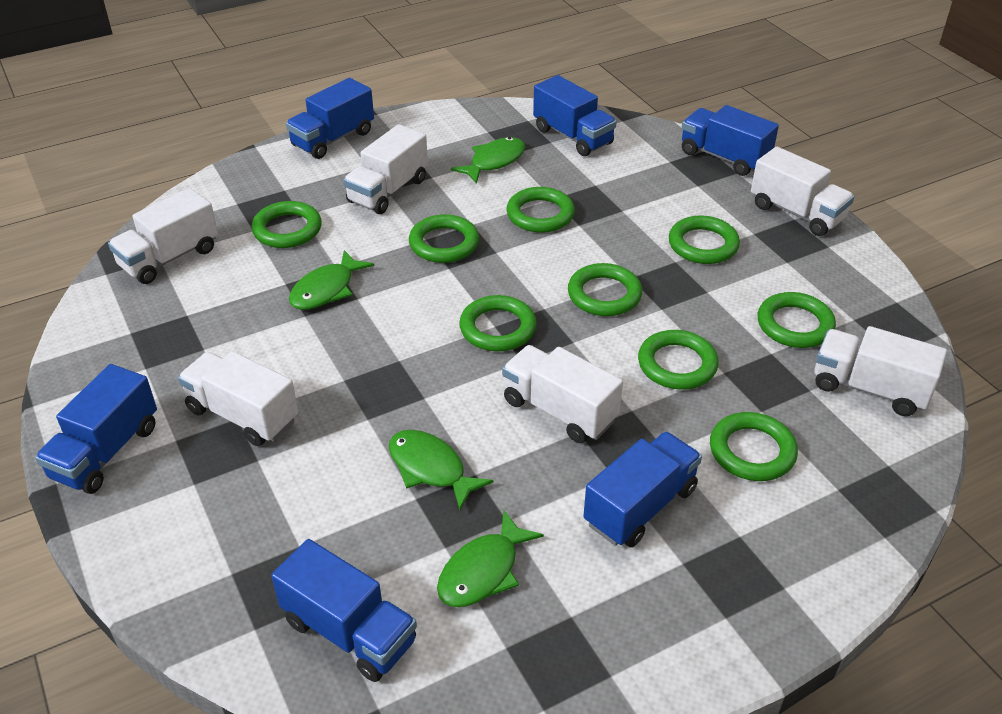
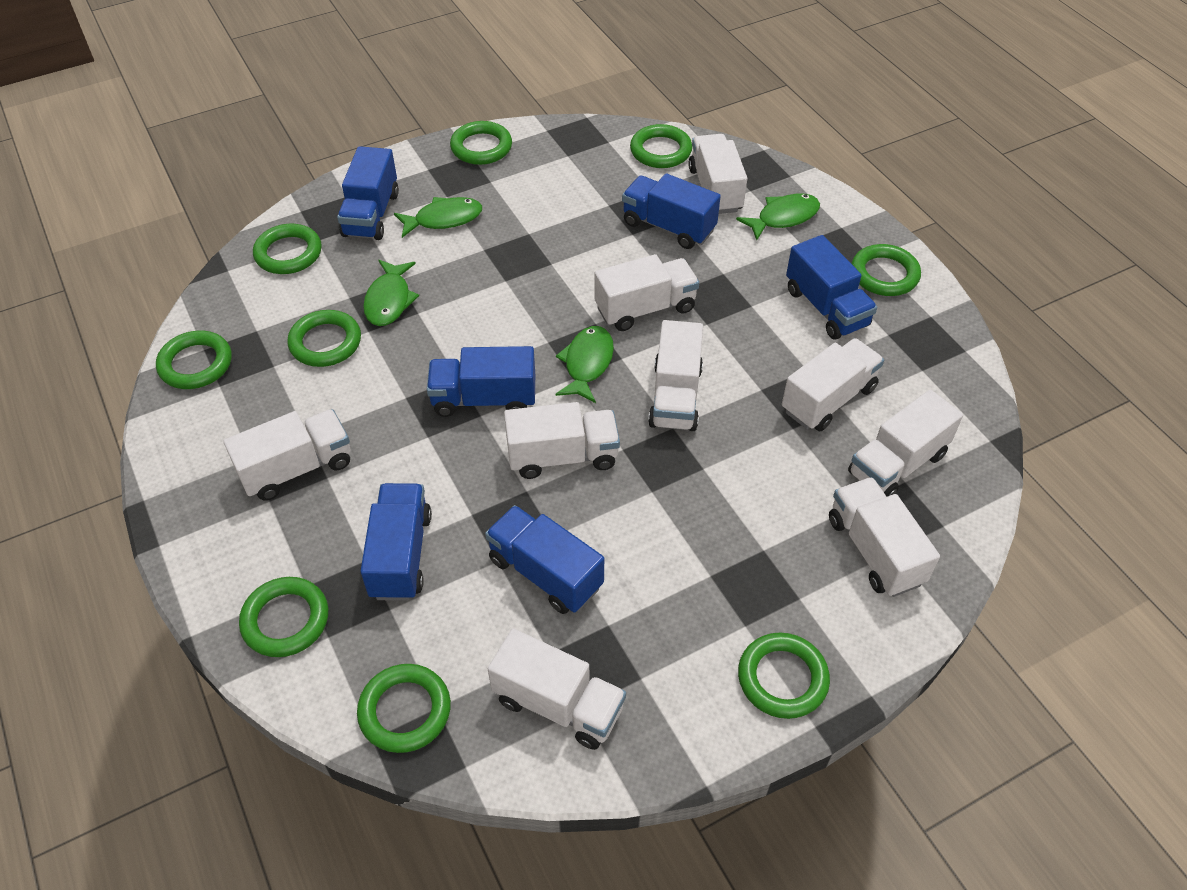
white truck: [108,188,218,284] [178,351,298,446] [343,124,428,214] [502,345,623,443] [751,147,855,236] [814,326,947,416] = 6 -> [223,409,351,501] [488,628,626,750] [504,402,620,479] [595,254,699,331] [648,320,703,431] [688,134,747,214] [782,338,884,431] [829,477,940,597] [848,390,963,497] = 9

